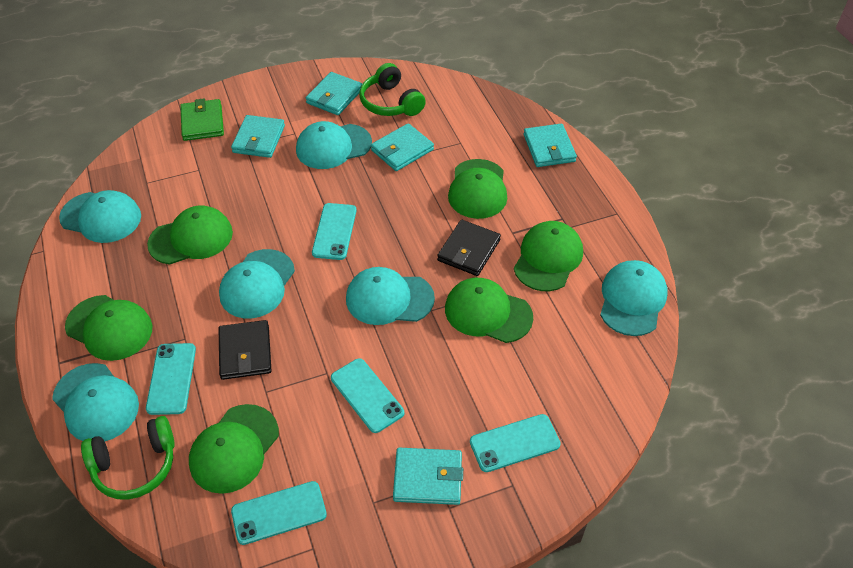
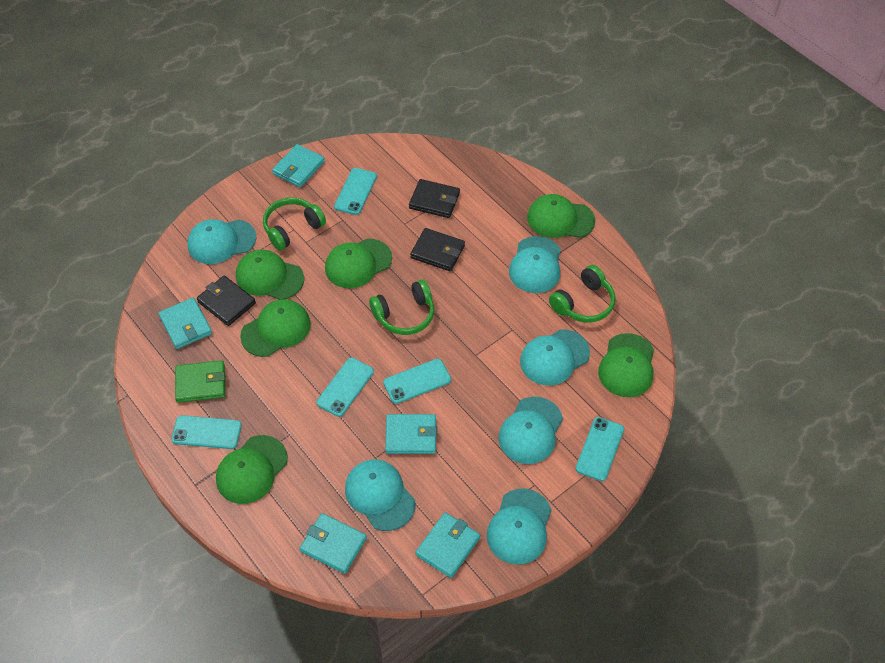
black wallet: [219,320,272,380] [437,220,501,276] = 2 -> [197,276,256,326] [409,179,460,218] [410,228,465,271] = 3
green headphones: [81,416,175,500] [359,63,426,116] = 2 -> [263,197,326,251] [369,280,434,335] [549,265,615,323] = 3

